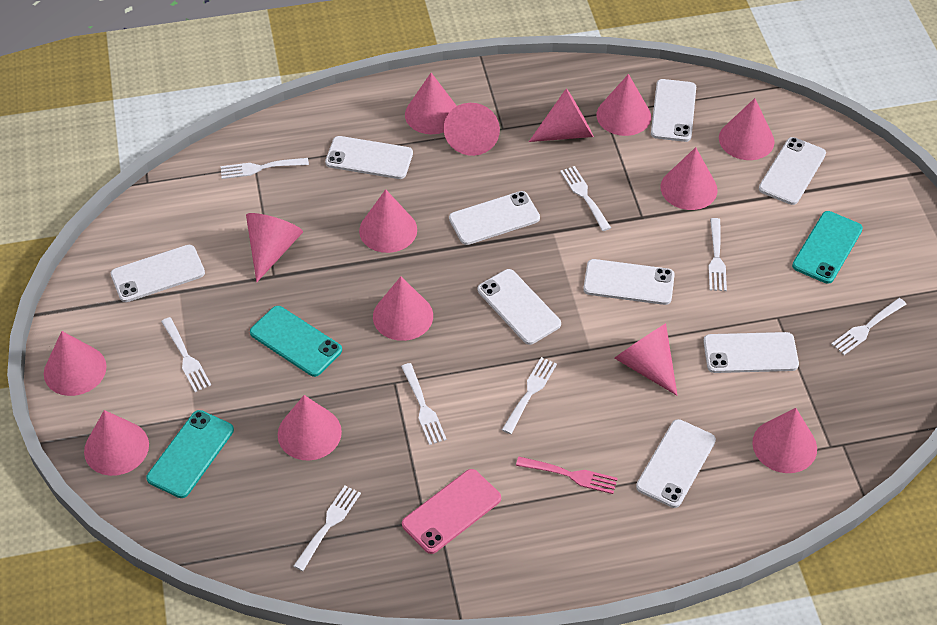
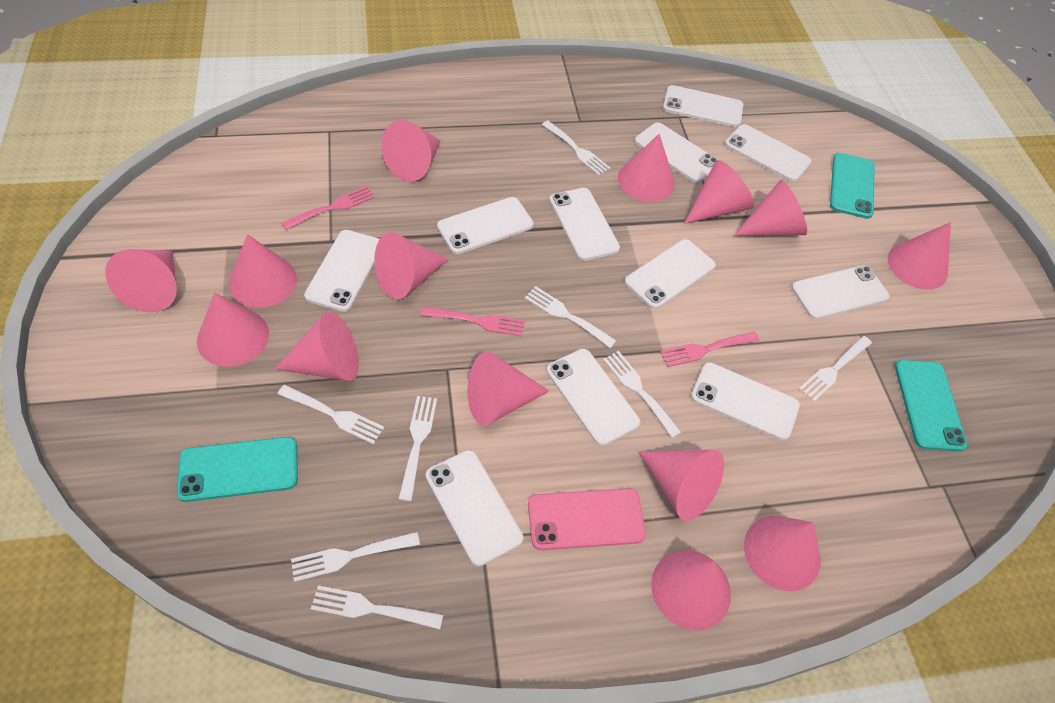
pink fork: [516,457,618,494] = 1 -> [281,186,375,230] [420,306,525,337] [660,332,759,367] = 3
white phone: [111,245,205,302] [325,136,413,179] [449,191,540,245] [478,269,561,345] [583,259,675,305] [636,419,716,508] [651,79,696,142] [703,332,799,373] [759,137,826,205] = 9 -> [304,230,380,312] [426,450,524,566] [437,197,534,254] [546,349,640,446] [549,188,620,261] [625,239,716,309] [635,122,718,183] [663,85,743,127] [691,362,800,441] [725,124,811,182] [791,265,889,319] = 11

